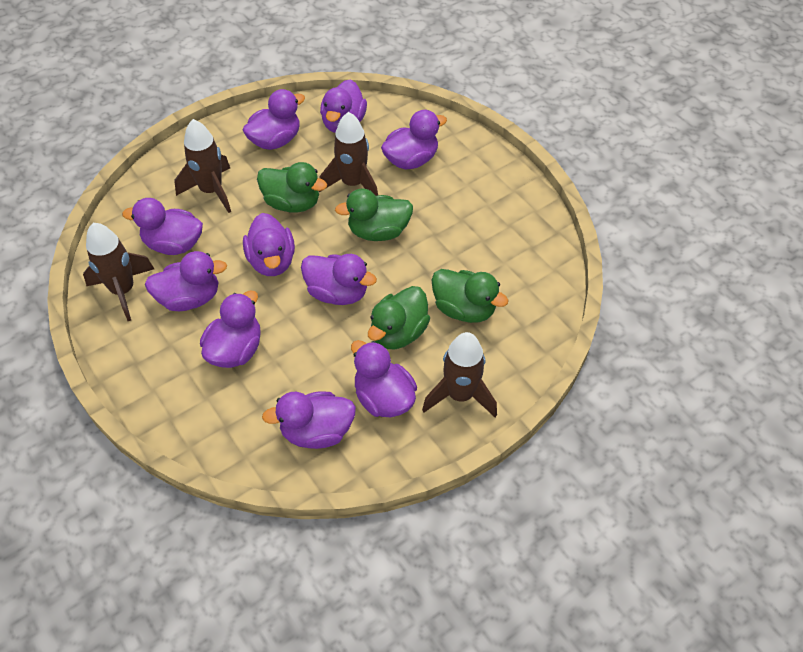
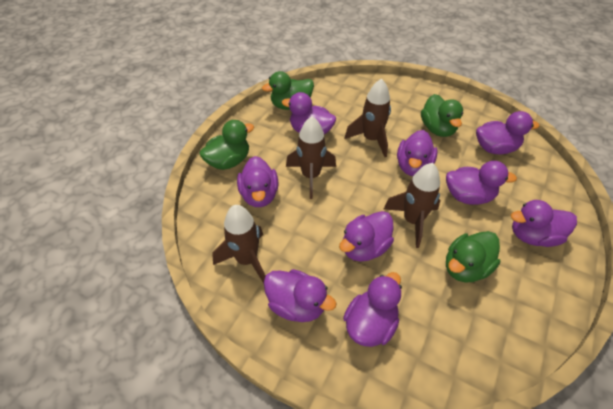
purple duck: [122,198,203,255] [145,251,227,311] [200,290,261,368] [243,89,305,150] [243,213,295,276] [262,391,356,449] [301,254,377,305] [320,80,367,133] [351,340,417,417] [381,110,447,169] = 10 -> [237,156,279,207] [264,269,337,322] [282,92,336,135] [339,211,394,262] [343,272,402,347] [397,130,438,176] [446,161,517,205] [476,111,539,155] [511,200,577,247] = 9

